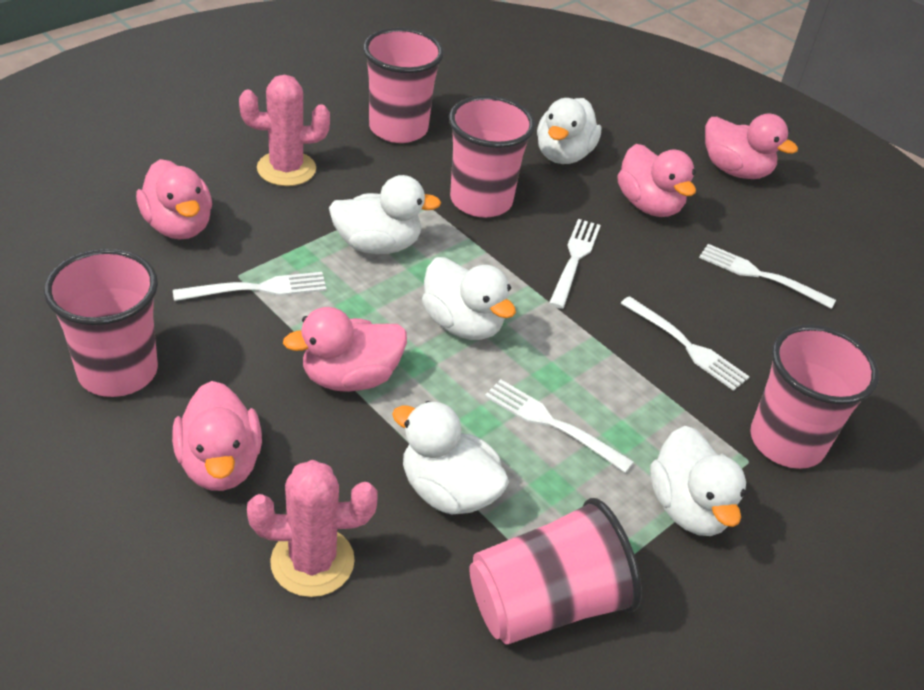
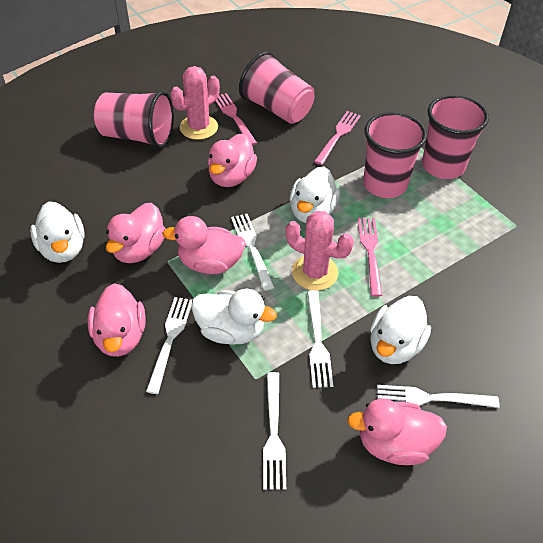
pink cup: [44,249,158,397] [363,28,444,143] [449,95,535,218] [469,498,642,645] [750,324,879,469] = 5 -> [94,91,174,148] [239,52,314,124] [363,112,427,198] [422,95,489,179] = 4
pink fork: none = 0 -> [216,93,257,146] [314,111,361,165] [358,218,382,296] = 3
white duck: [329,175,441,254] [392,401,509,514] [422,257,516,340] [537,98,601,164] [650,426,746,536] = 5 -> [30,201,85,263] [191,289,277,344] [290,167,340,223] [370,296,431,364] = 4

